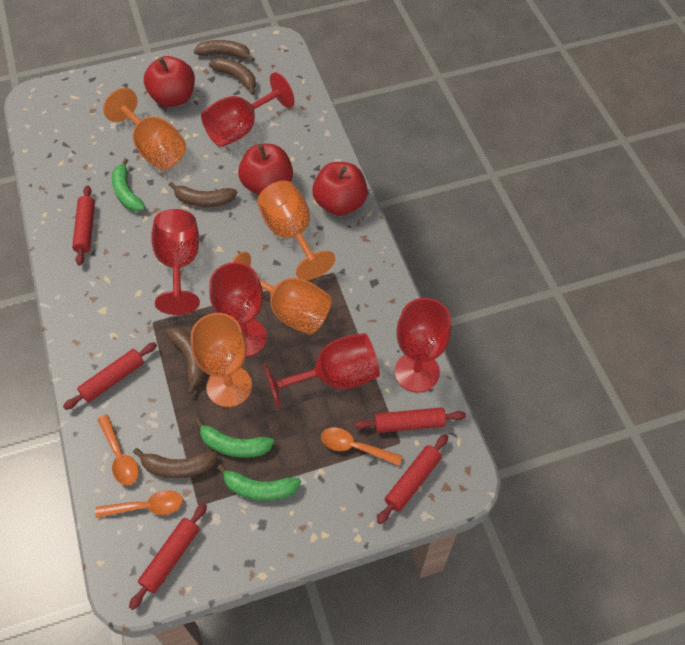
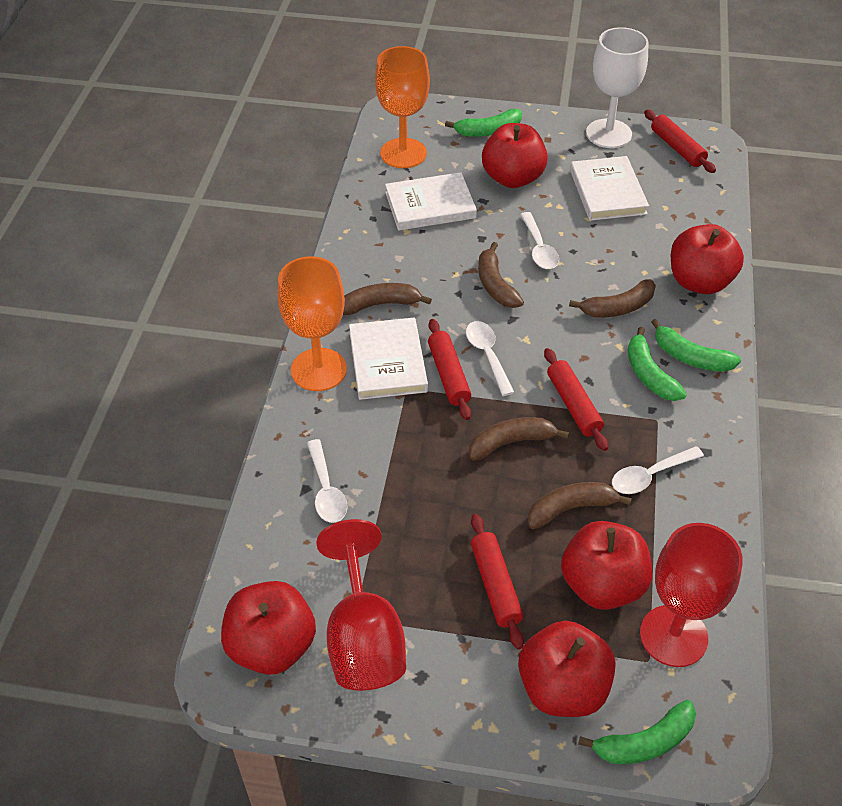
green banana: [112,158,145,212] [195,418,274,458] [217,464,301,501] = 3 -> [445,109,522,137] [578,700,696,764] [628,327,687,401] [651,319,741,372] = 4
orange goblet: [103,88,186,169] [191,313,252,407] [231,251,332,335] [257,181,335,280] = 4 -> [277,256,347,391] [375,46,430,168] = 2
orange spoon: [95,490,183,518] [97,415,139,485] [321,427,402,466] = 3 -> none = 0
red apple: [144,56,195,107] [238,144,293,195] [312,162,368,216] = 3 -> [221,581,316,675] [482,123,548,188] [518,621,616,717] [561,521,652,610] [671,224,744,294] = 5
red goblet: [152,209,200,315] [201,72,294,147] [209,262,267,357] [264,333,380,409] [395,298,451,393] = 5 -> [316,519,406,691] [640,523,743,667] = 2
red rolling pin: [63,342,157,410] [72,185,95,266] [129,503,207,610] [354,407,466,433] [377,434,449,524] = 5 -> [428,319,471,420] [471,514,524,650] [544,348,608,451] [644,110,716,173] = 4
white book: none = 0 -> [349,318,428,400] [385,172,477,231] [570,156,649,221] = 3
white goblet: none = 0 -> [586,27,649,148] = 1
white spoon: none = 0 -> [307,439,348,523] [466,321,515,396] [520,212,559,269] [612,446,704,494] = 4

